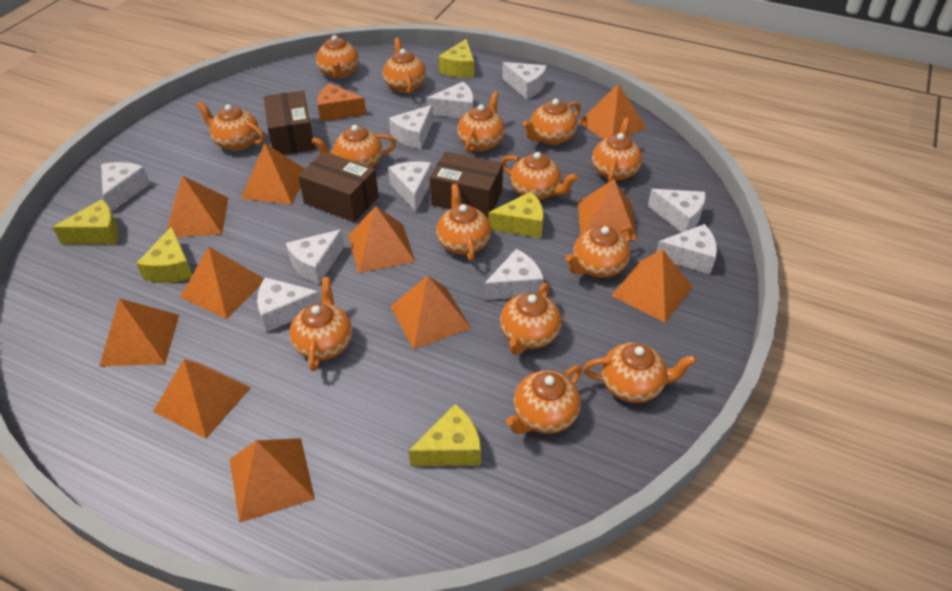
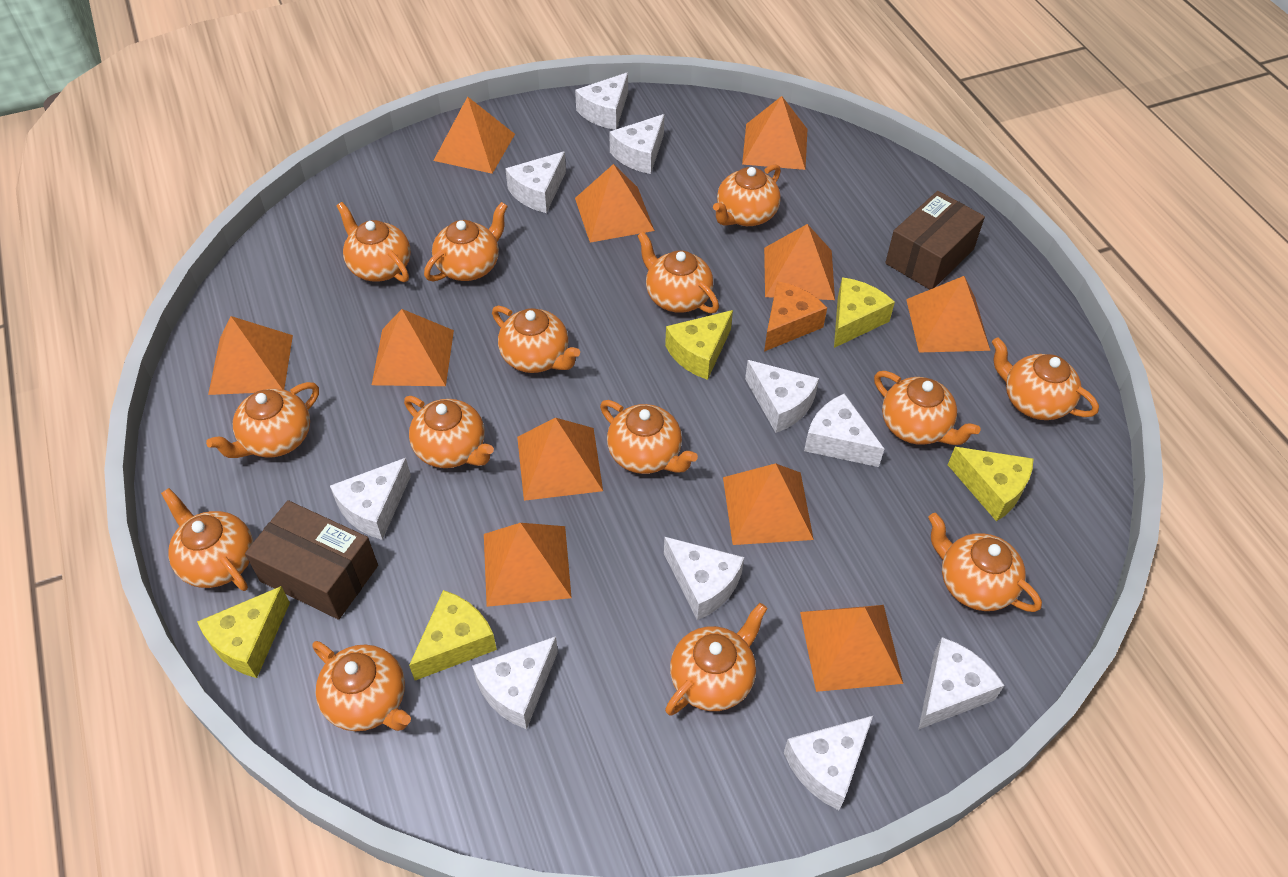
brown box: [264,91,315,154] [298,151,379,222] [430,151,503,218] = 3 -> [245,500,378,620] [885,191,985,290] = 2

